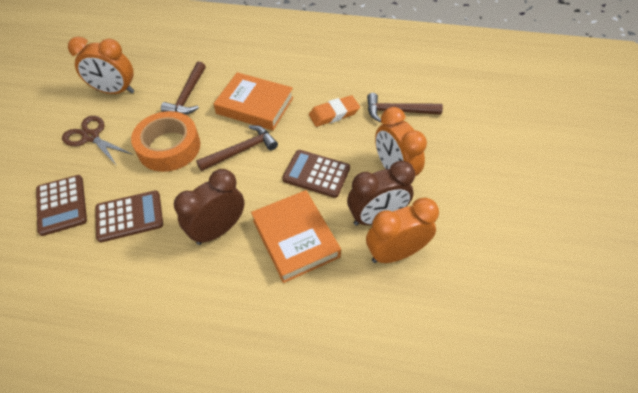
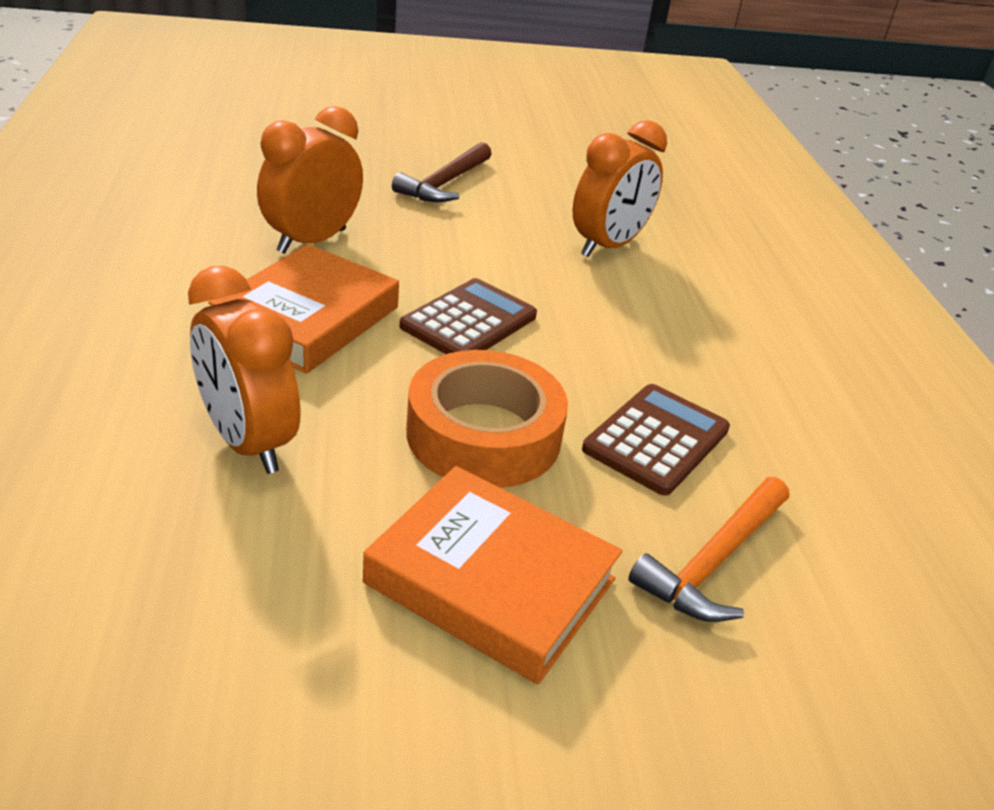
brown calculator: [36,175,87,236] [95,190,163,242] [282,150,350,198] = 3 -> [400,278,537,354] [582,384,730,496] = 2
brown clock: [174,169,245,245] [347,161,415,226] = 2 -> none = 0
brown hammer: [161,61,206,114] [196,125,278,171] [367,93,443,122] = 3 -> [392,142,491,202] = 1
brown scissors: [62,116,133,166] = 1 -> none = 0
orange eraser: [309,95,360,127] = 1 -> none = 0
orange hammer: none = 0 -> [628,477,789,622] = 1

